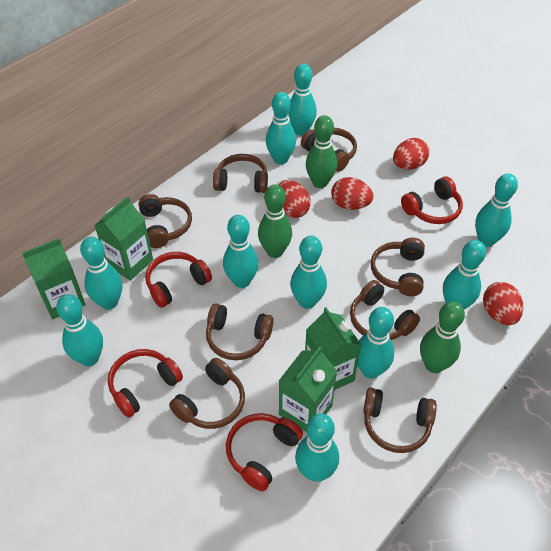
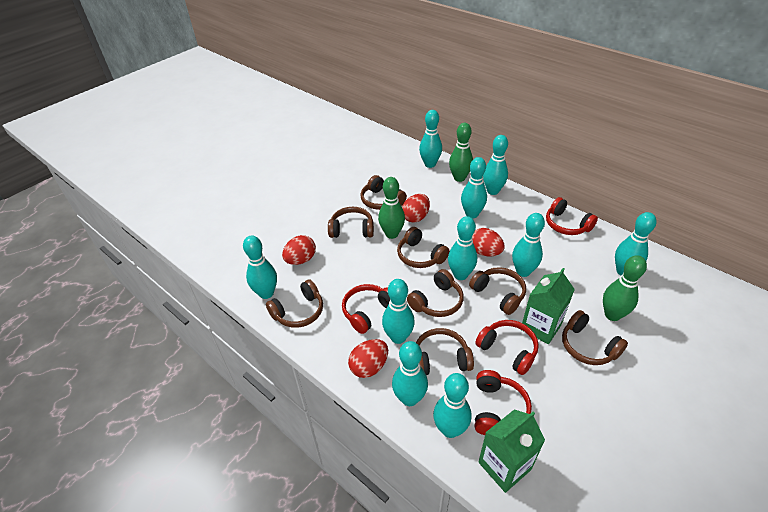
green carton: [22,238,85,319] [94,196,153,281] [279,346,337,432] [305,307,361,390] = 4 -> [478,409,545,493] [522,268,575,344] = 2

